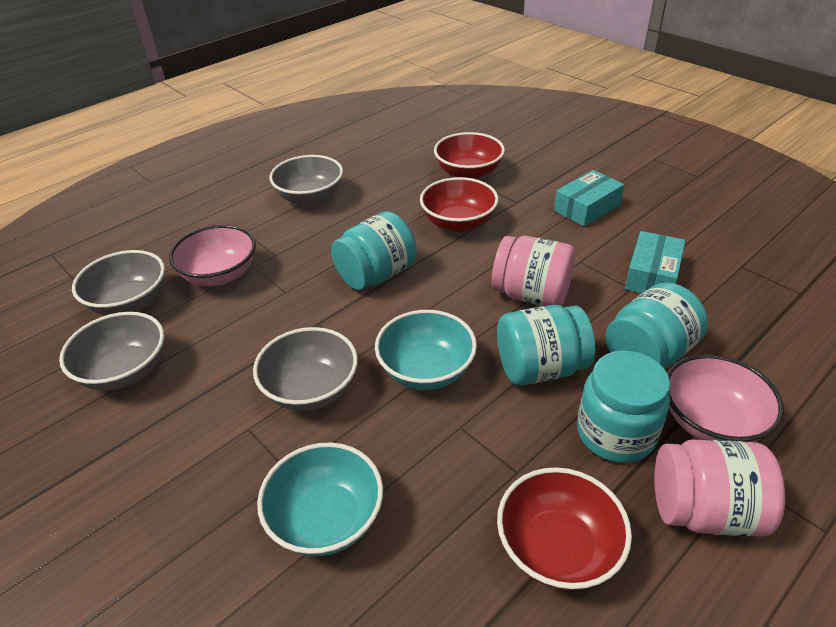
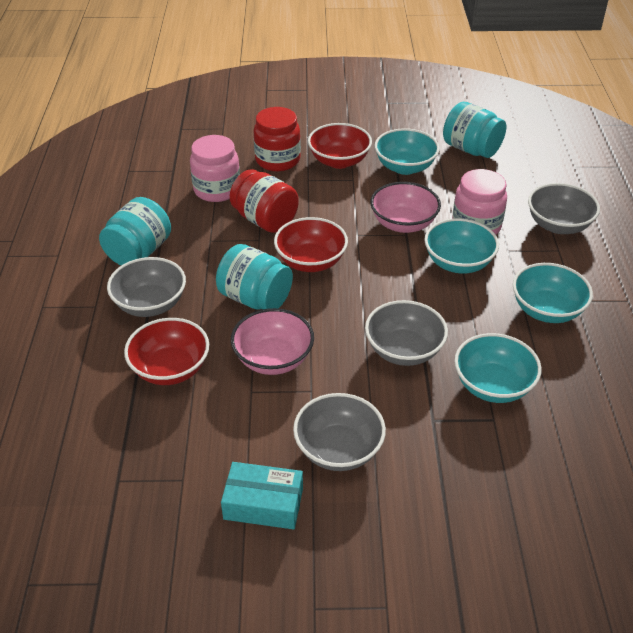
red jar: none = 0 -> [230,169,299,233] [254,107,301,171] = 2
turquoise bowl: [257,443,383,556] [375,310,477,390] = 2 -> [374,128,440,175] [424,218,499,274] [454,333,542,403] [513,263,593,323] = 4
turquoise box: [554,170,624,227] [625,231,686,293] = 2 -> [221,462,303,530] = 1
turquoise jar: [331,211,417,290] [497,305,595,386] [577,350,670,463] [605,282,708,369] = 4 -> [99,197,171,265] [216,244,293,310] [443,102,506,158] = 3

